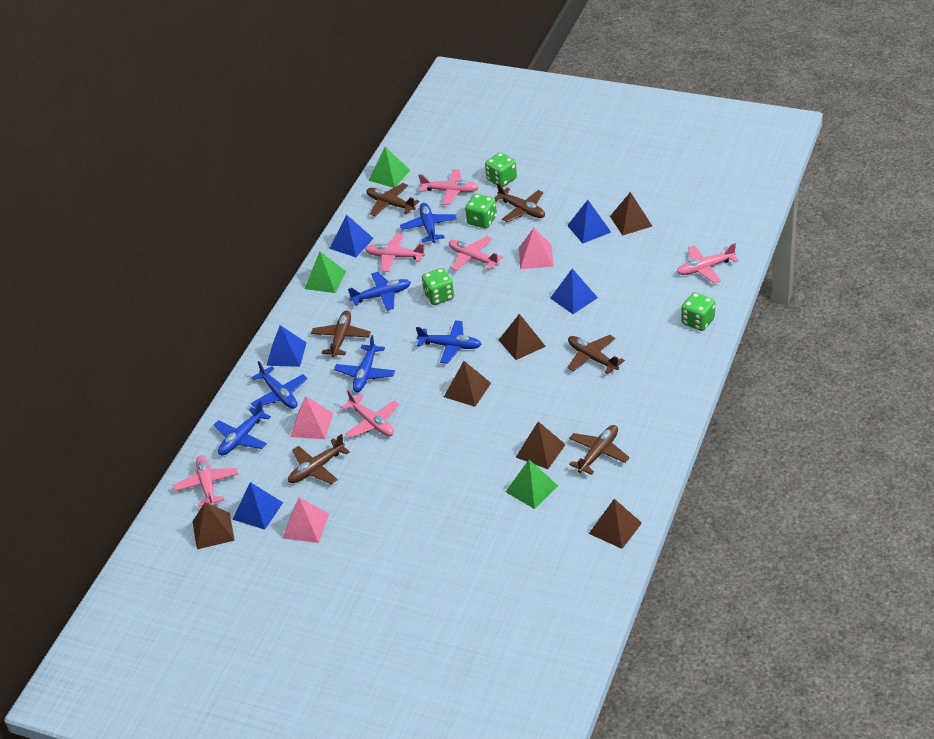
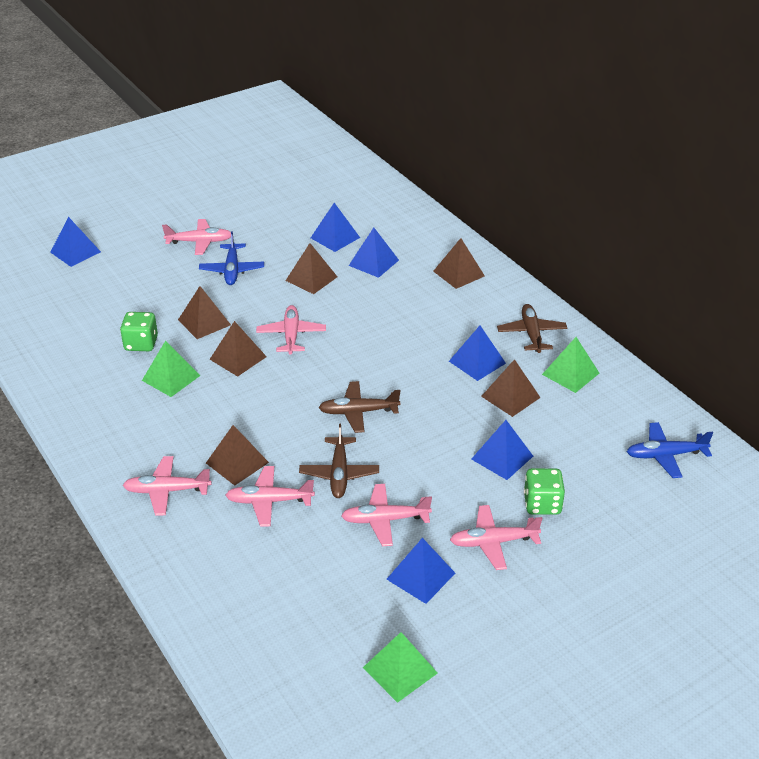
blue plane: [213,401,271,455] [251,361,307,409] [334,335,395,392] [348,272,411,311] [400,203,457,243] [416,320,482,364] = 6 -> [199,232,264,285] [627,422,713,478] = 2
blue pyramid: [232,482,283,530] [266,325,307,367] [329,214,374,257] [550,269,598,314] [567,200,611,243] = 5 -> [50,217,101,267] [311,203,360,252] [349,228,399,278] [386,538,455,604] [449,326,506,381] [471,420,533,480] = 6
brown plane: [288,434,350,484] [311,310,371,357] [366,183,420,217] [494,183,545,222] [567,335,625,374] [569,425,630,475] = 6 -> [299,423,379,498] [318,381,401,433] [497,304,567,353] = 3
green dice: [422,268,454,305] [465,194,497,228] [485,152,517,187] [681,292,715,331] = 4 -> [120,312,158,351] [524,468,565,515] = 2
pink pyramid: [282,497,329,543] [290,396,333,439] [519,228,553,269] = 3 -> none = 0

